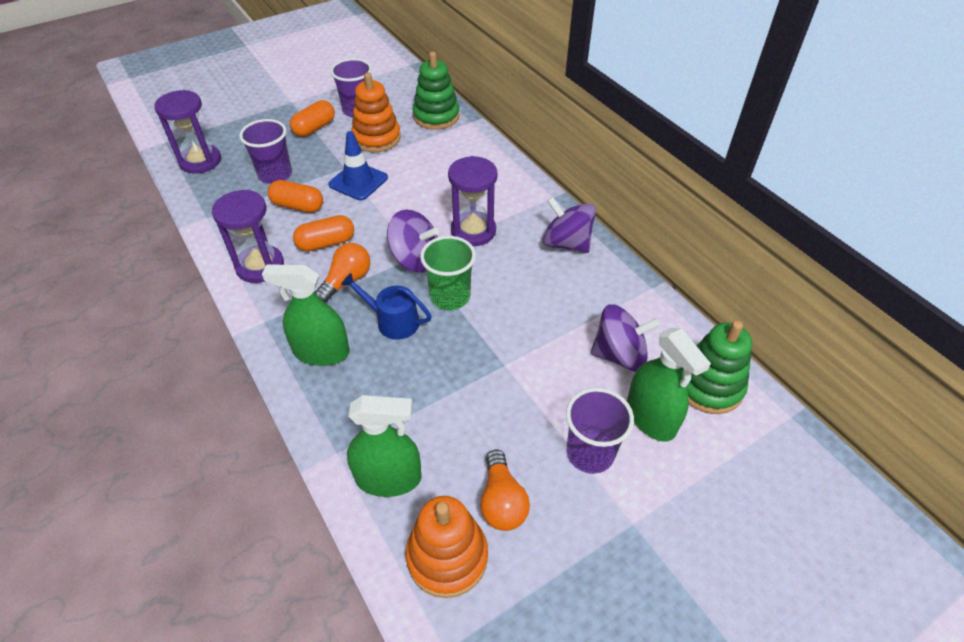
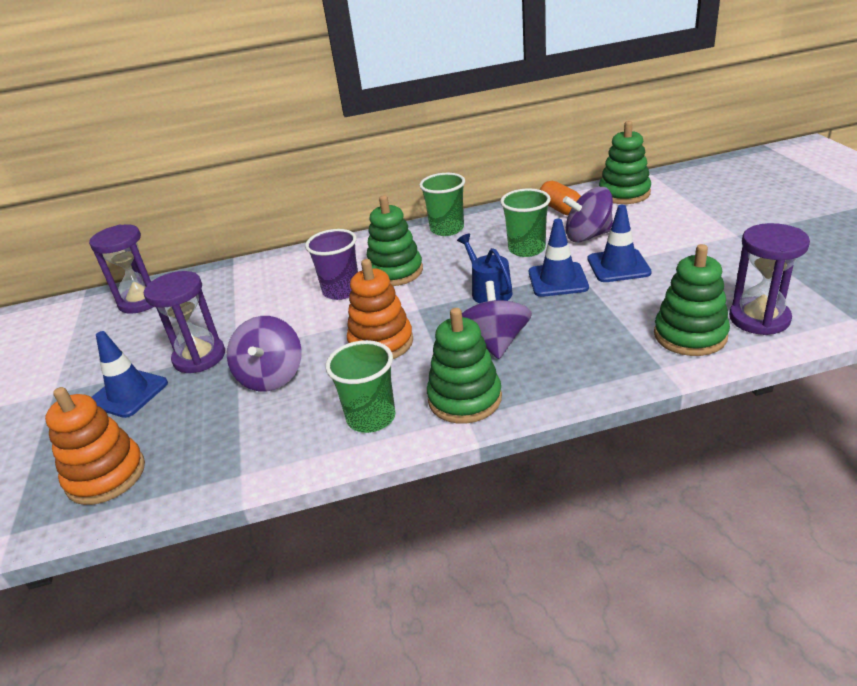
blue traffic cone: [328,131,388,200] = 1 -> [91,331,168,418] [529,219,589,297] [588,205,652,282] = 3
green cup: [420,236,476,310] = 1 -> [326,340,395,433] [419,173,465,236] [500,189,551,257] = 3
green spray bottle: [262,264,350,366] [347,395,422,497] [627,328,711,441] = 3 -> none = 0
green stacking toy: [413,52,460,130] [682,321,752,414] = 2 -> [367,195,423,286] [427,308,502,424] [599,121,651,204] [654,244,730,356] = 4
orange capsule: [268,180,323,213] [290,100,335,137] [293,215,354,251] = 3 -> [540,181,581,215] = 1
orange light bulb: [315,243,370,303] [480,450,530,531] = 2 -> none = 0
purple cup: [239,119,292,184] [330,58,372,118] [566,388,634,474] = 3 -> [305,229,358,300] = 1

